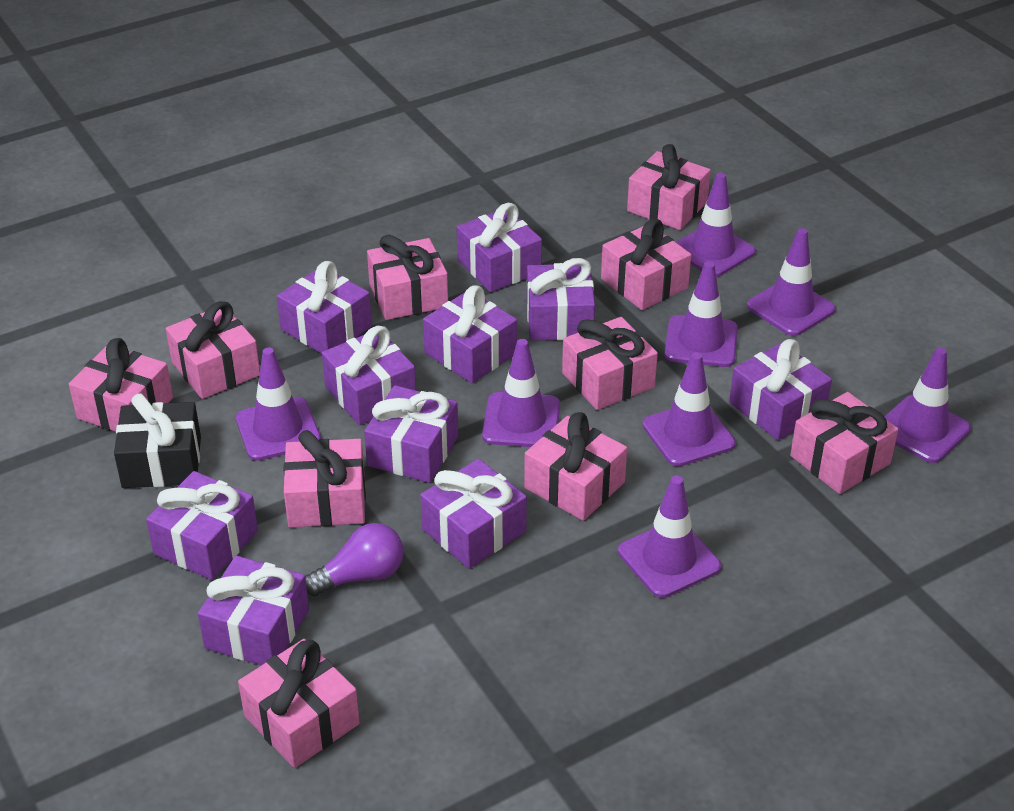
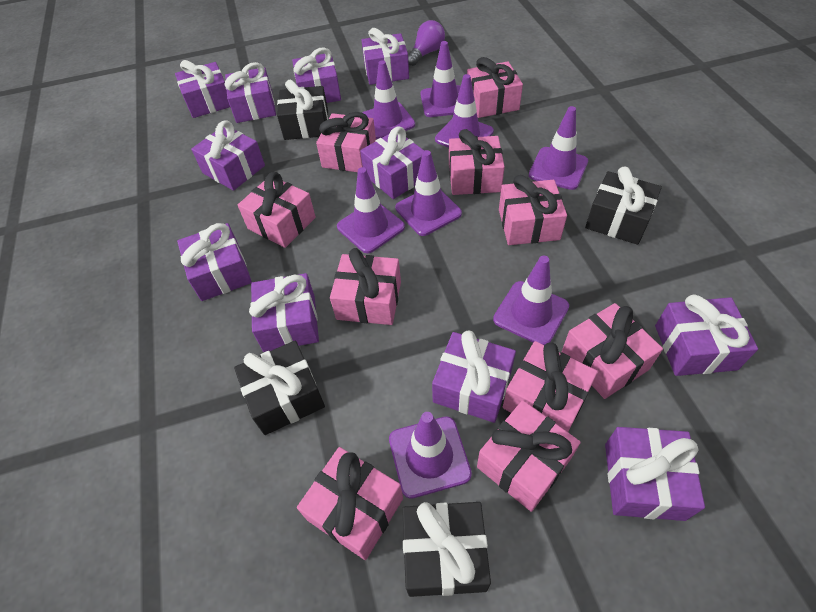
black gift: [114,393,201,488] = 1 -> [234,341,325,435] [277,79,328,140] [402,502,491,597] [585,167,662,245] = 4
purple gift: [146,471,258,580] [198,556,309,665] [277,261,372,354] [322,326,416,425] [364,385,458,483] [420,459,527,569] [423,285,517,383] [457,203,542,292] [527,258,595,341] [729,339,832,440] = 10 -> [175,60,230,118] [177,223,252,301] [191,120,265,191] [225,62,276,123] [249,273,319,352] [292,47,341,103] [360,126,424,199] [361,28,409,85] [432,331,516,423] [605,427,705,521] [655,294,758,376] = 11

